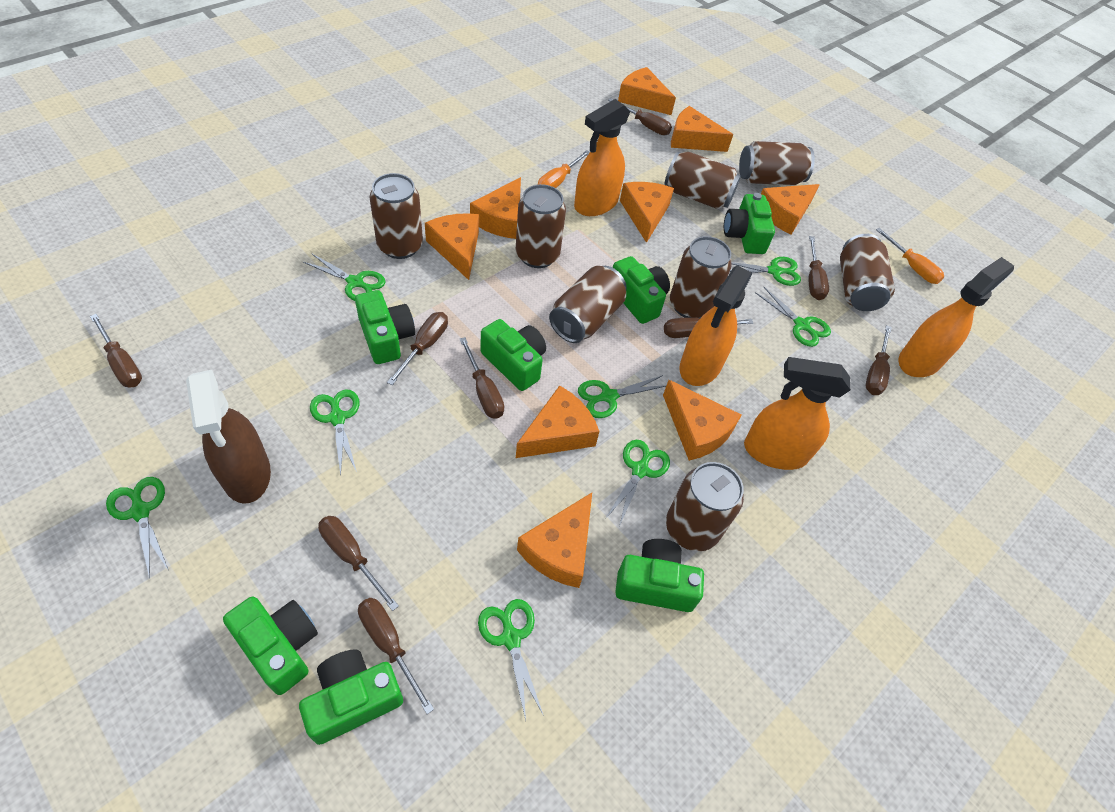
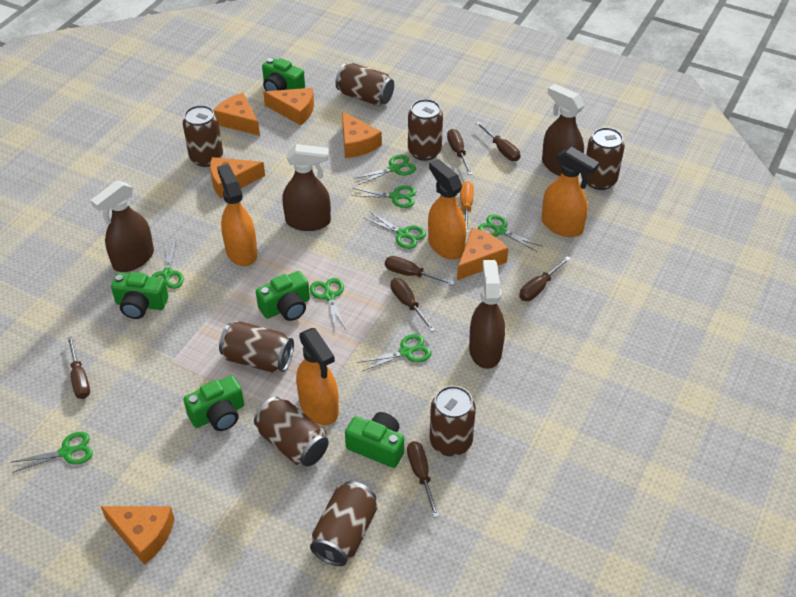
brown screwdriver: [90,314,142,387] [318,516,399,611] [358,598,434,714] [387,312,448,385] [460,337,504,419] [608,98,672,135] [664,317,753,338] [809,236,829,300] [866,325,892,395] = 9 -> [67,336,90,399] [385,256,455,286] [391,278,435,332] [407,441,439,518] [447,129,473,175] [476,122,520,161] [519,256,571,301] = 7
brown spray bottle: [186,370,271,504] = 1 -> [90,180,154,272] [282,144,331,231] [469,260,505,369] [542,84,584,176] = 4
green camera: [223,597,318,695] [299,649,403,745] [355,290,415,364] [481,319,546,391] [613,256,670,324] [615,539,704,612] [724,193,775,254] = 7 -> [111,272,168,319] [184,375,244,431] [256,271,310,321] [262,58,305,91] [345,412,404,468] = 5
orange cheese: [425,213,479,280] [470,177,521,239] [516,385,600,458] [517,493,592,588] [618,67,676,115] [620,182,674,243] [663,380,742,461] [671,106,733,152] [761,184,820,235] = 9 -> [101,506,175,565] [210,157,265,198] [213,93,260,136] [263,88,314,125] [342,111,382,158] [457,228,508,280] = 6
orange screwdriver: [538,150,590,188] [876,228,944,284] = 2 -> [460,181,474,233] = 1

